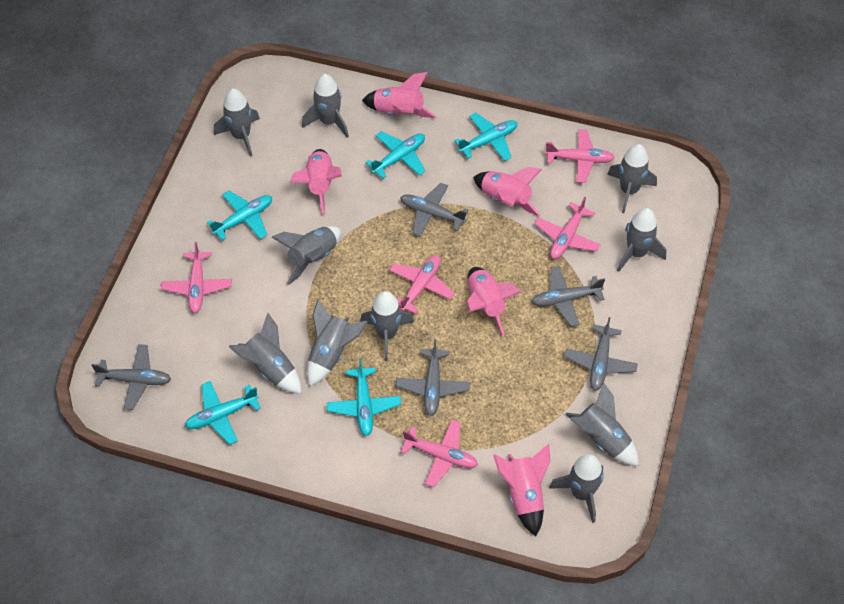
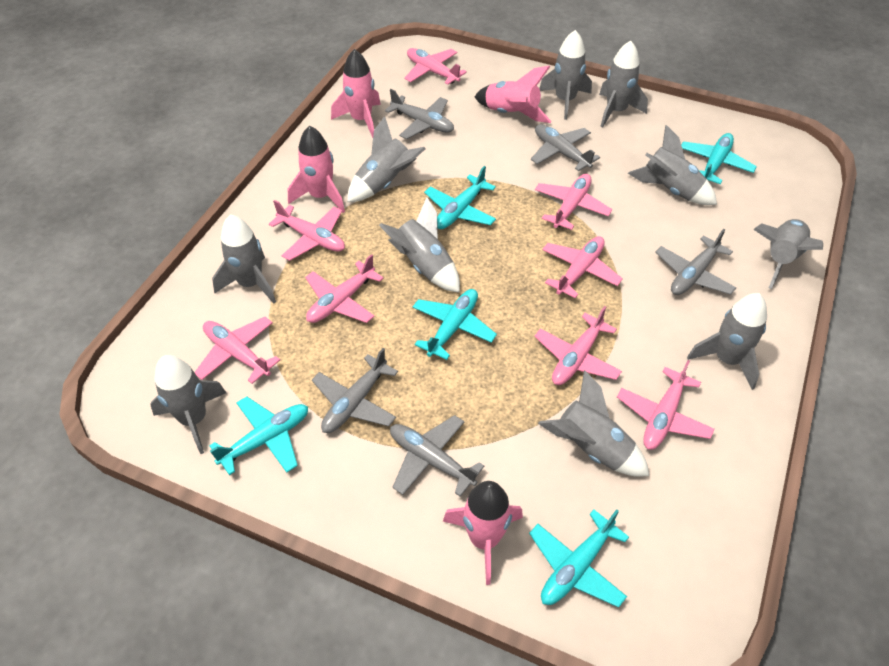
pink plane: [161,242,232,313] [389,255,455,314] [401,419,478,487] [535,197,600,259] [545,129,615,183] = 5 -> [194,317,280,384] [269,200,345,261] [305,254,384,323] [405,48,467,85] [534,306,622,385] [535,174,612,230] [542,236,623,298] [617,360,715,450] = 8
pink rocket: [290,149,342,215] [362,72,436,118] [467,267,521,336] [473,167,542,216] [493,444,551,536] = 5 -> [288,126,345,213] [331,49,381,138] [443,481,523,585] [474,66,552,123] = 4

